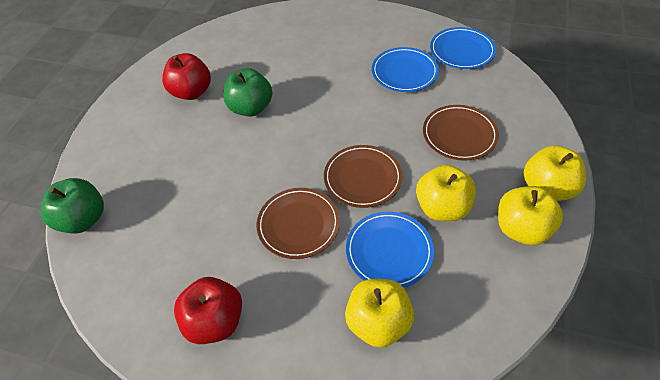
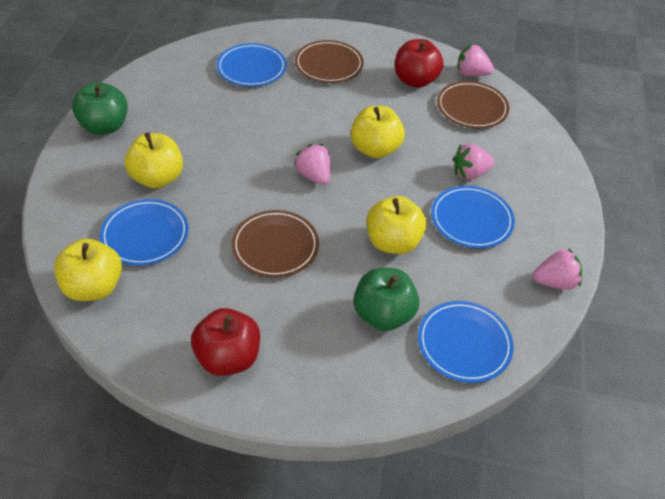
blue plate: [346,212,434,288] [372,47,439,92] [430,27,496,69] = 3 -> [100,199,189,266] [217,43,287,87] [418,301,514,383] [431,186,515,248] = 4
pink strawberry: none = 0 -> [294,144,330,185] [453,144,494,180] [457,44,494,76] [533,248,582,290] = 4

